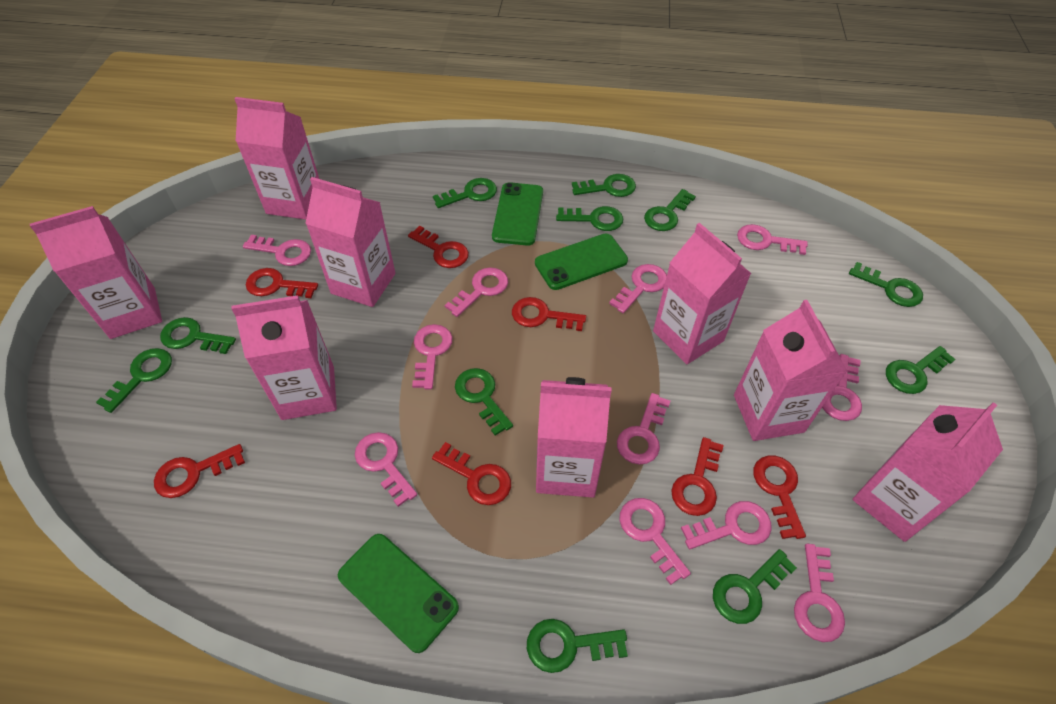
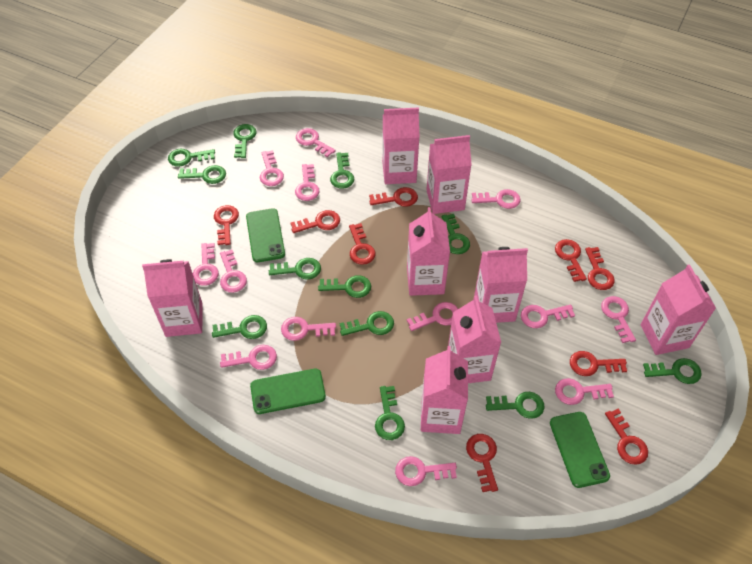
green key: [96,348,172,413] [160,317,236,354] [433,178,497,208] [455,368,513,436] [527,619,628,673] [556,206,623,231] [572,174,636,197] [644,189,696,231] [713,549,797,624] [849,262,923,307] [886,346,956,394] = 11 -> [168,149,215,167] [178,165,226,184] [212,315,267,339] [233,124,257,158] [269,258,321,280] [318,275,371,298] [330,152,354,189] [340,311,394,336] [375,386,405,440] [442,214,470,254] [486,392,544,419] [643,358,702,384] = 12
pink key: [243,235,311,266] [355,432,417,507] [412,324,453,390] [445,267,508,317] [609,264,667,313] [617,393,670,465] [619,498,691,585] [681,501,771,549] [737,224,808,255] [794,544,845,642] [822,354,862,421] = 11 -> [193,243,219,286] [220,250,247,293] [220,345,277,370] [260,150,284,186] [281,317,336,341] [295,164,320,201] [296,128,336,157] [395,456,457,486] [407,302,458,331] [471,189,520,209] [521,305,575,328] [555,378,614,405] [601,296,636,343] = 13
red key: [154,444,245,498] [246,268,318,298] [408,226,469,268] [432,442,511,505] [512,297,586,331] [671,437,724,516] [753,456,806,539] = 7 -> [214,205,239,245] [290,210,340,233] [349,223,376,265] [369,187,418,207] [466,434,498,492] [555,239,587,282] [570,351,627,376] [585,247,615,290] [605,409,648,465] = 9

